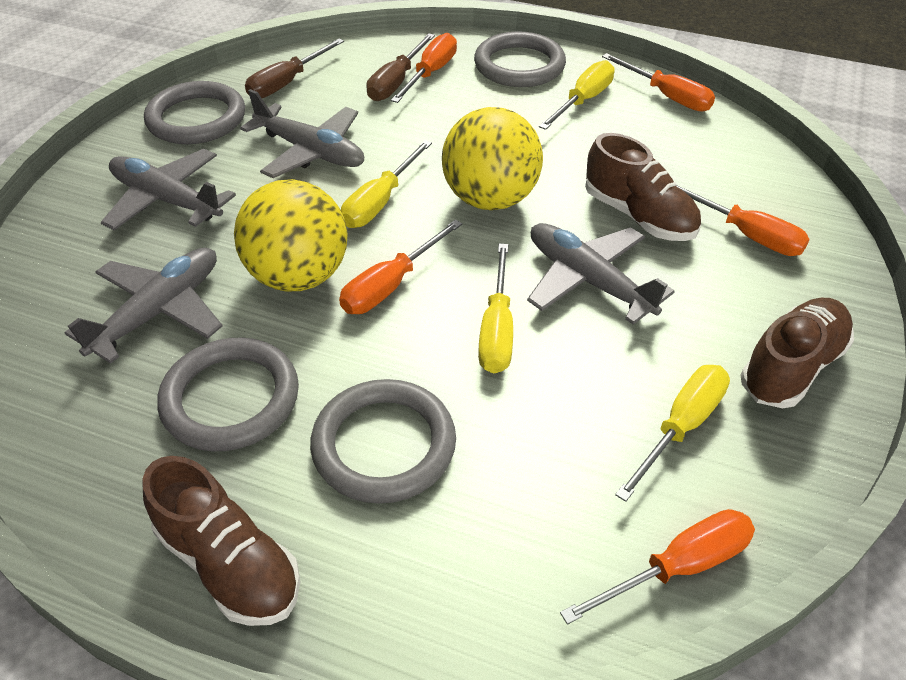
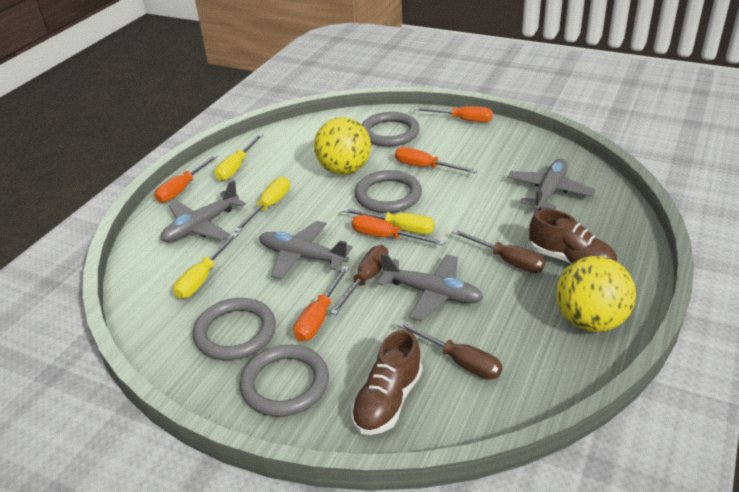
brown screwdriver: [245,39,344,98] [366,33,435,101] = 2 -> [330,245,388,315] [397,321,502,380] [452,229,545,273] = 3
brown shoe: [143,456,300,626] [585,133,701,241] [740,298,854,408] = 3 -> [351,330,422,435] [529,209,617,264] = 2

